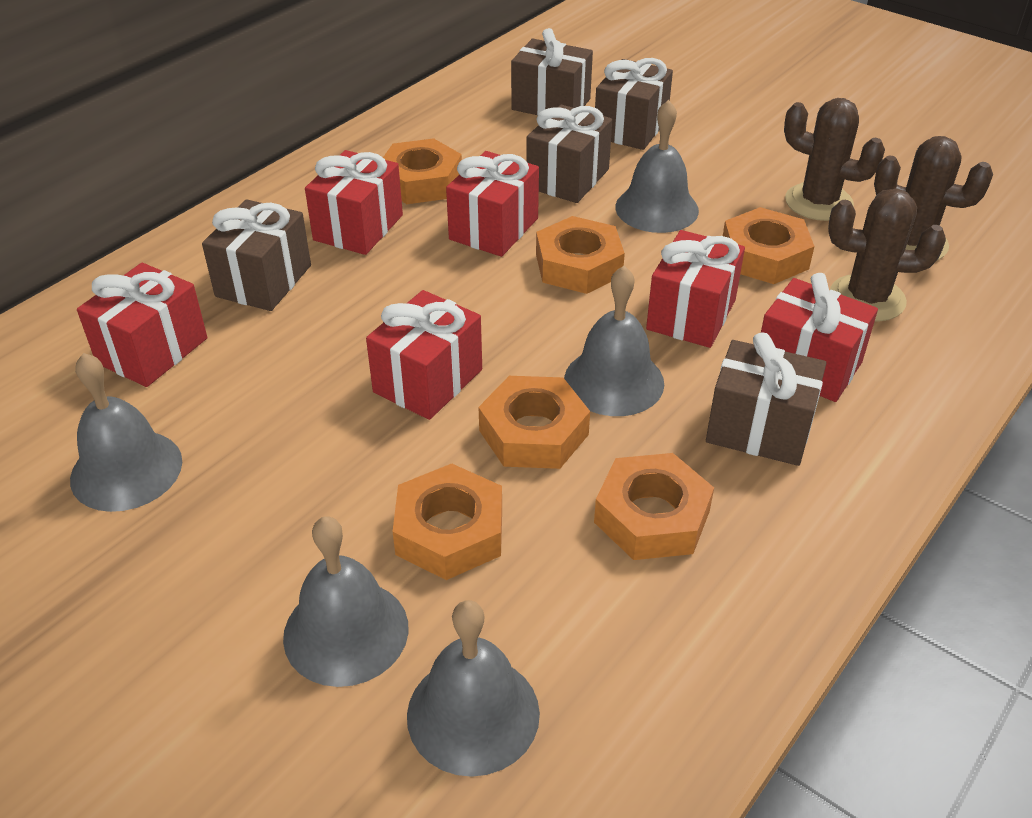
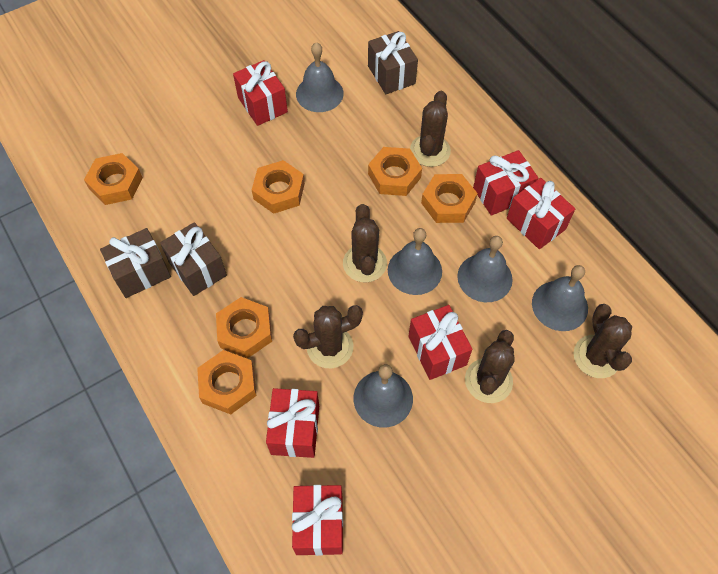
brown cactus: [784,98,885,221] [828,189,946,321] [874,136,993,260] = 3 -> [293,305,363,368] [343,204,387,282] [410,91,451,167] [465,330,515,403] [574,304,632,378] = 5
brown gift: [202,199,311,311] [511,28,593,115] [526,105,612,203] [595,58,673,150] [706,332,826,466] = 5 -> [100,228,171,298] [160,222,227,296] [368,31,418,94] = 3

